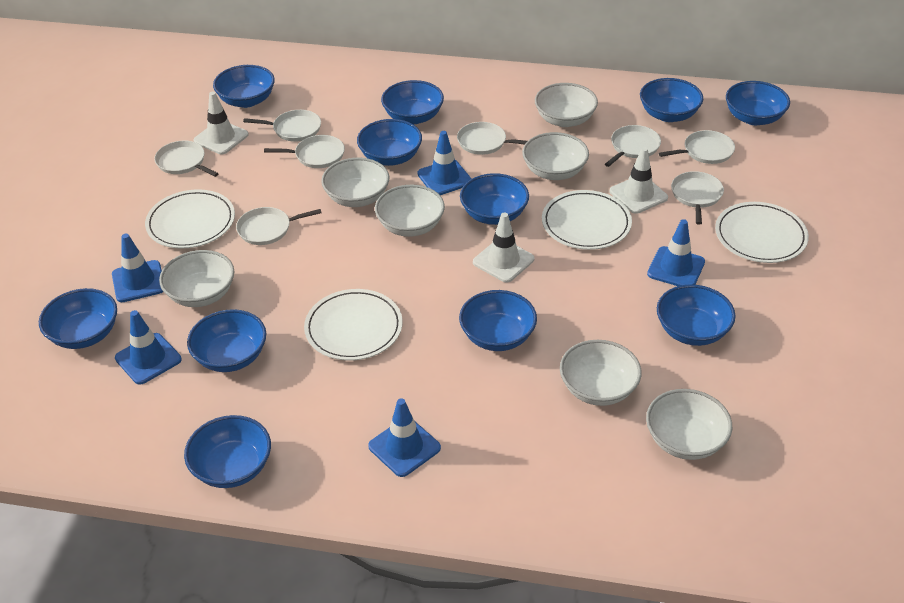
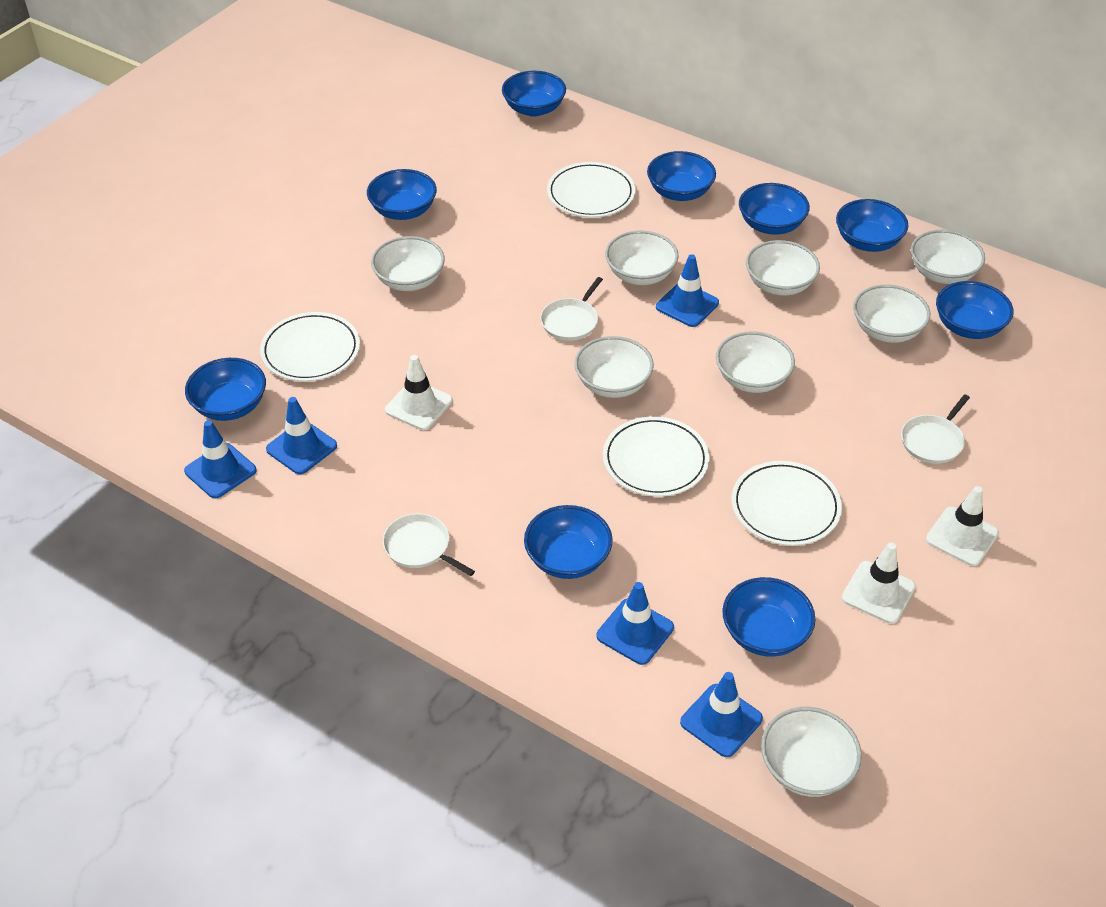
blue bowl: [39,288,117,349] [184,415,271,488] [187,309,266,372] [213,65,275,108] [357,119,422,166] [381,80,444,124] [459,290,537,351] [460,173,529,225] [640,78,703,122] [657,284,736,346] [726,81,790,125] = 11 -> [185,358,266,421] [367,169,437,220] [502,71,566,117] [524,505,613,579] [647,151,716,201] [722,577,816,657] [739,183,810,235] [836,199,908,252] [936,281,1013,339] = 9
white bowl: [159,250,234,307] [321,158,389,207] [375,185,445,237] [522,132,589,180] [535,83,598,127] [560,340,642,406] [646,389,732,460] = 7 -> [371,236,445,291] [574,336,654,398] [605,231,679,285] [716,332,795,393] [746,240,820,296] [761,707,862,797] [853,285,930,343] [911,230,985,284] = 8
white pan: [154,140,219,177] [236,207,322,245] [243,110,321,142] [264,135,345,168] [457,122,527,155] [605,125,661,167] [659,130,735,164] [671,171,724,225] = 8 -> [383,513,475,576] [540,277,603,341] [901,394,970,464] = 3

